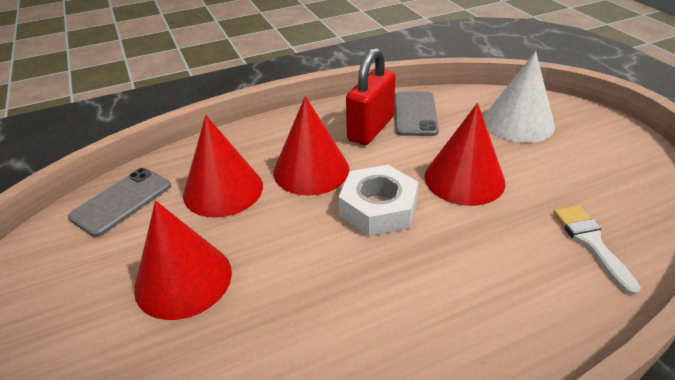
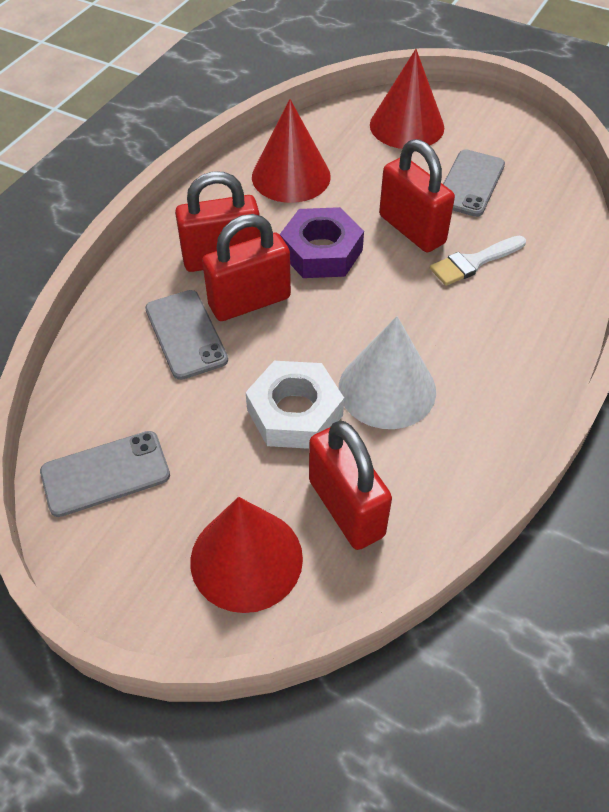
grey phone: [68,168,171,237] [395,92,439,136] = 2 -> [40,431,170,517] [145,290,228,380] [443,149,505,217] = 3
purple nut: none = 0 -> [280,207,364,278] = 1
red cone: [134,201,232,320] [183,115,263,218] [273,96,349,196] [425,103,505,206] = 4 -> [190,497,303,613] [252,99,331,203] [370,49,444,149] = 3
red padlock: [346,48,396,145] = 1 -> [175,171,261,272] [202,214,291,321] [309,421,392,550] [379,139,455,252] = 4

